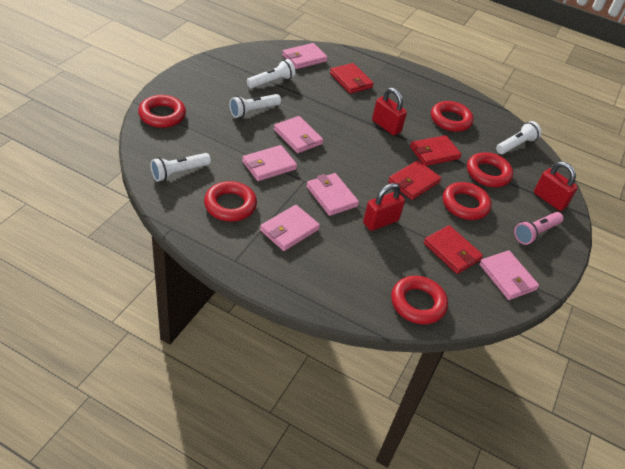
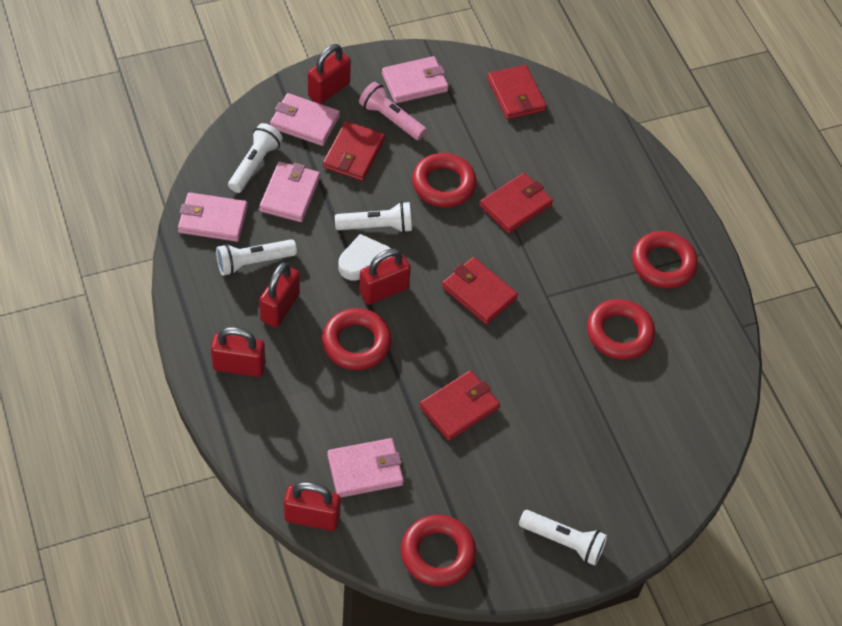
pink wallet: [242,145,297,181] [260,205,320,251] [274,116,323,153] [282,43,328,69] [306,173,359,216] [479,250,539,300] = 6 -> [178,192,248,242] [259,162,320,222] [270,93,340,146] [327,438,404,498] [382,56,449,103] = 5
red padlock: [363,183,405,231] [372,88,407,135] [534,162,578,211] = 3 -> [211,327,266,377] [259,262,300,327] [284,482,341,531] [308,44,351,104] [359,249,411,305] = 5
red ring: [138,95,186,128] [204,181,257,222] [391,276,448,324] [431,101,474,132] [443,182,492,220] [467,152,513,187] = 6 -> [322,308,392,370] [401,515,476,586] [412,153,477,208] [587,299,655,360] [632,231,698,288] = 5
red wallet: [330,63,374,94] [388,160,441,200] [410,135,462,166] [424,225,483,274] = 4 -> [323,121,385,181] [420,370,500,441] [442,257,518,324] [480,173,553,234] [487,65,547,119] = 5
white heart: none = 0 -> [339,234,392,281] = 1

